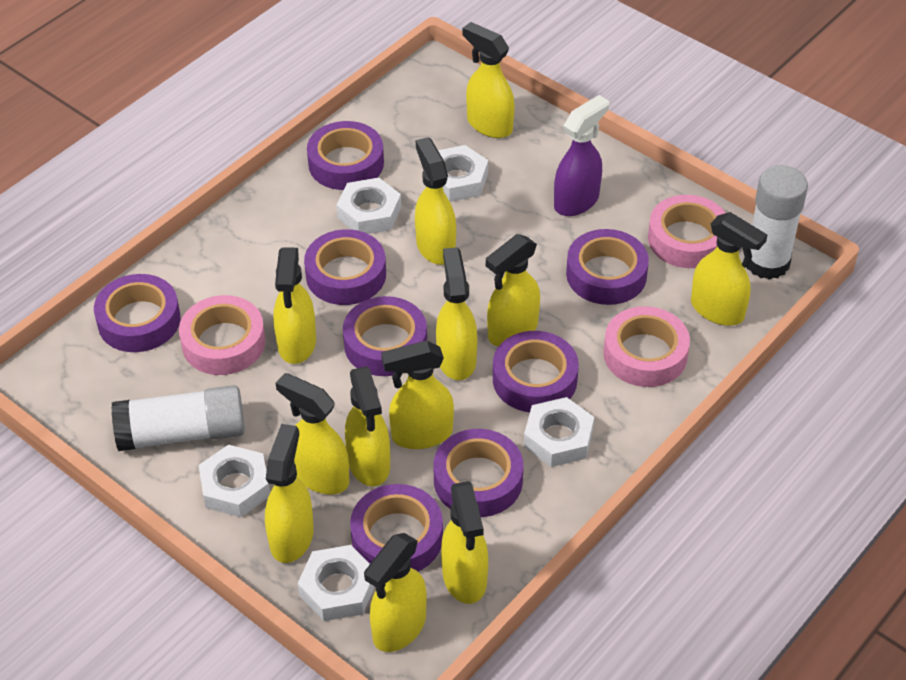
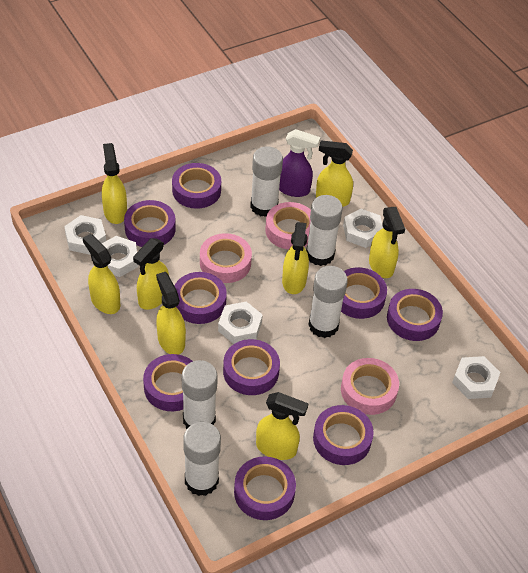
purple tape: [94,274,181,352] [304,229,386,305] [307,121,384,190] [343,296,427,376] [350,484,443,571] [434,429,523,517] [493,331,579,412] [566,229,649,305] = 8 -> [124,200,176,247] [143,354,193,411] [172,163,221,209] [174,272,227,324] [223,339,280,395] [234,456,296,520] [313,405,374,465] [341,267,387,319] [387,289,443,341] = 9
white glue stick: [111,385,245,451] [747,165,808,280] = 2 -> [182,360,218,429] [183,422,221,496] [250,146,283,217] [306,195,343,266] [308,266,348,338] = 5
yellow spray bottle: [265,424,314,563] [273,247,316,364] [276,373,350,494] [345,366,390,486] [364,533,427,652] [381,341,454,449] [415,137,456,265] [436,247,477,380] [441,481,488,604] [462,22,515,138] [486,234,540,347] [691,212,767,326] = 12 -> [83,234,120,314] [102,143,127,224] [133,238,169,310] [156,272,186,355] [256,392,309,460] [282,222,309,294] [316,141,353,207] [369,207,405,278] = 8

